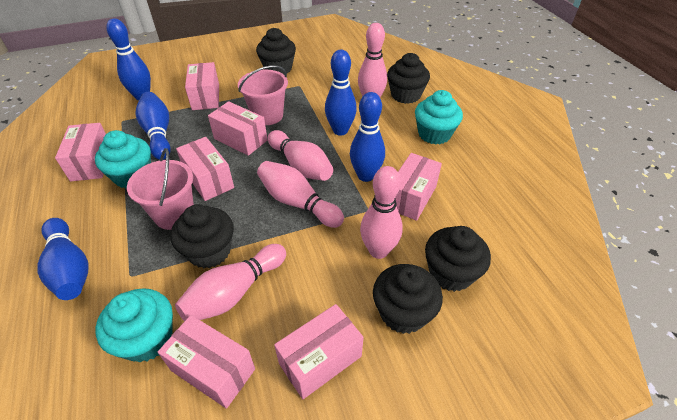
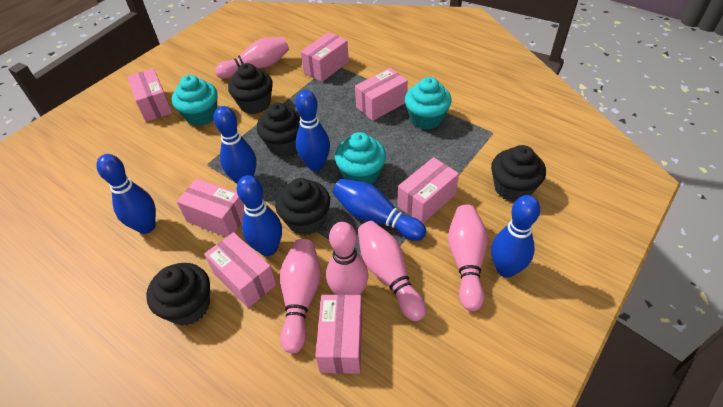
blue bowling pin: [38,218,89,300] [106,19,151,101] [135,92,171,160] [325,50,357,136] [350,92,385,182] = 5 -> [96,154,156,234] [213,106,256,184] [237,175,282,256] [295,90,330,171] [333,179,426,241] [491,195,540,278] = 6
pink bucket: [127,148,194,230] [238,65,288,125] = 2 -> none = 0

